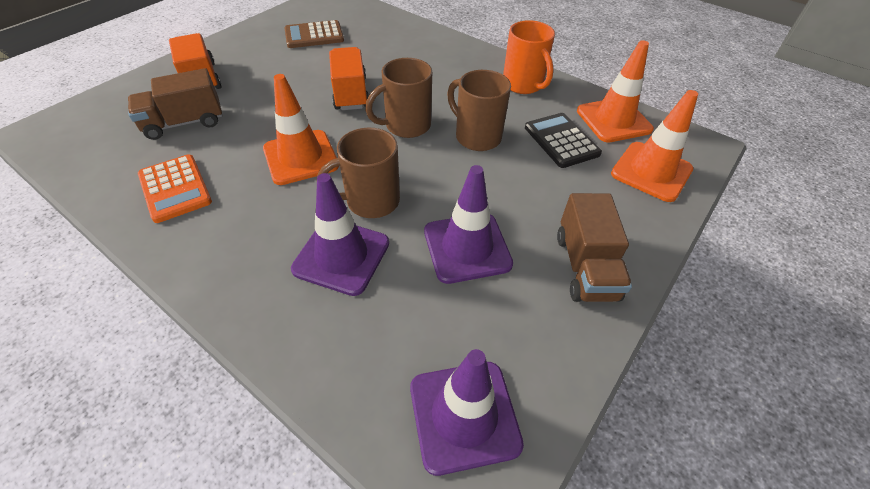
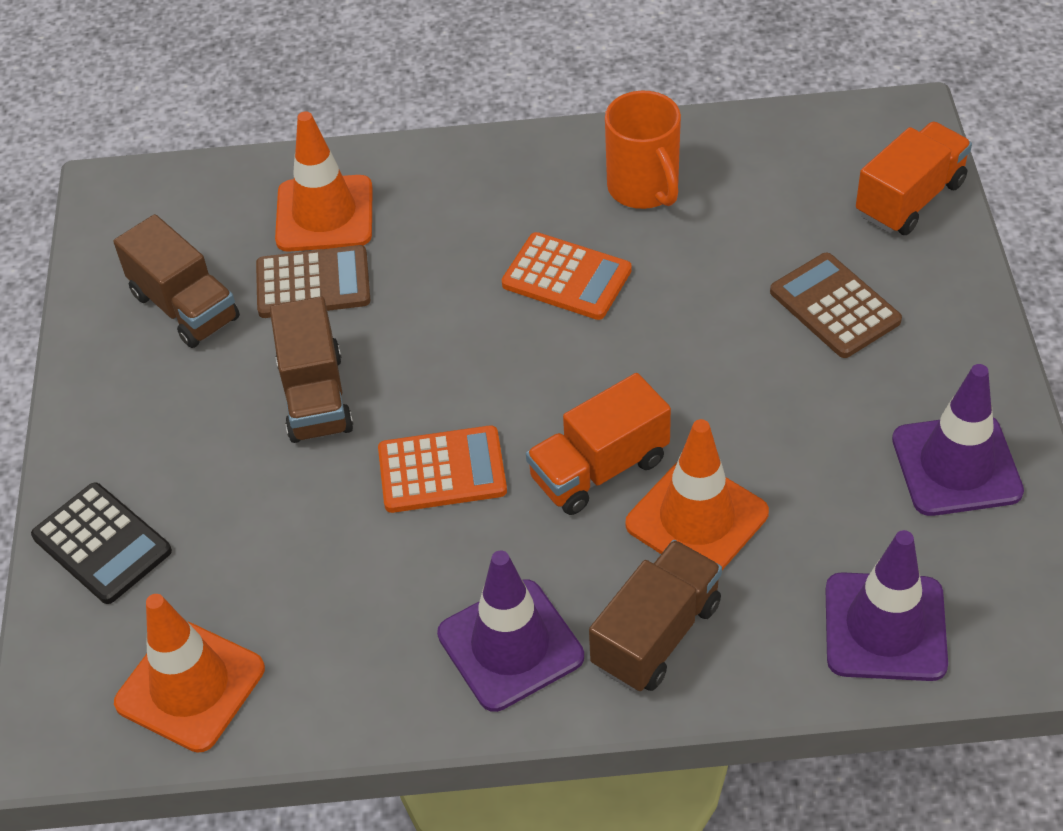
brown calculator: [284,20,344,48] = 1 -> [256,245,370,318] [770,253,902,358] = 2
brown mug: [317,128,400,218] [365,58,432,138] [447,70,511,151] = 3 -> none = 0
brown truck: [128,68,223,140] [557,193,632,302] = 2 -> [113,214,240,348] [270,296,353,443] [589,540,722,691] = 3
orange calculator: [138,154,212,223] = 1 -> [378,425,507,513] [502,232,632,320] = 2

